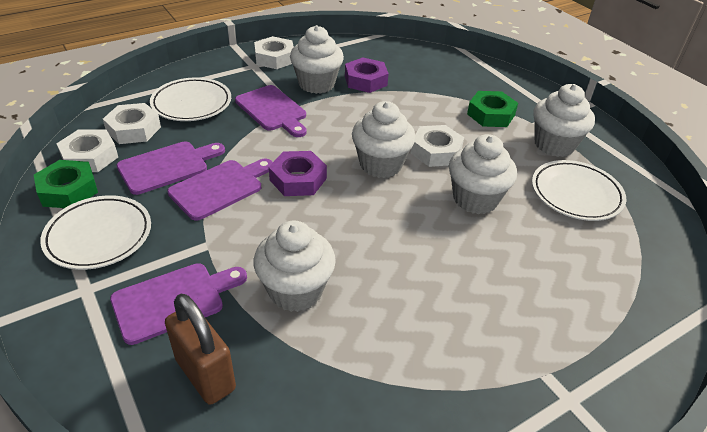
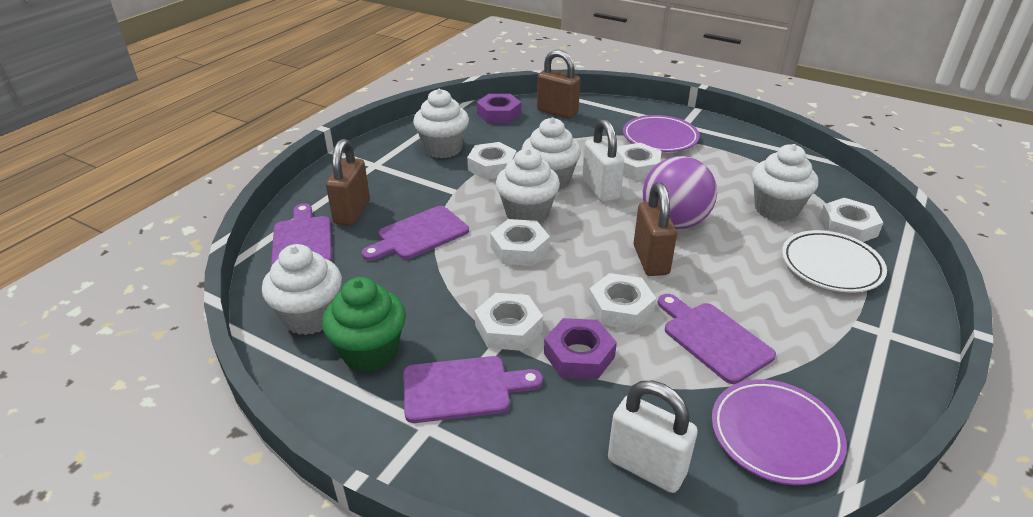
brown padlock: [165,294,236,405] = 1 -> [326,139,370,226] [537,50,580,118] [634,182,677,276] = 3
green cupcake: none = 0 -> [322,277,406,372] = 1
green nut: [34,160,98,208] [467,91,518,127] = 2 -> none = 0
purple ball: none = 0 -> [643,156,717,229] = 1
purple plate: none = 0 -> [623,115,700,152] [712,379,847,485] = 2
white nut: [56,129,118,172] [103,103,161,144] [254,36,294,69] [411,125,464,167] = 4 -> [467,142,517,180] [475,293,543,351] [490,219,550,266] [588,273,656,330] [617,143,662,181] [819,198,884,242] = 6
white padlock: none = 0 -> [582,119,624,202] [608,380,698,493] = 2
white plate: [40,195,151,270] [150,77,231,121] [532,160,626,221] = 3 -> [782,230,887,292] = 1

